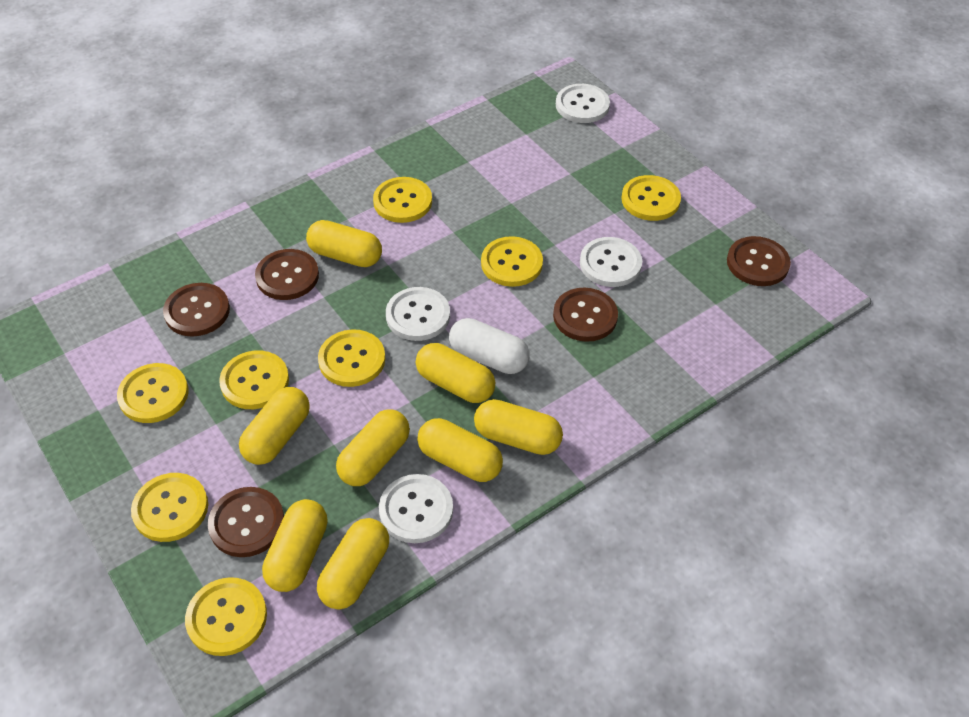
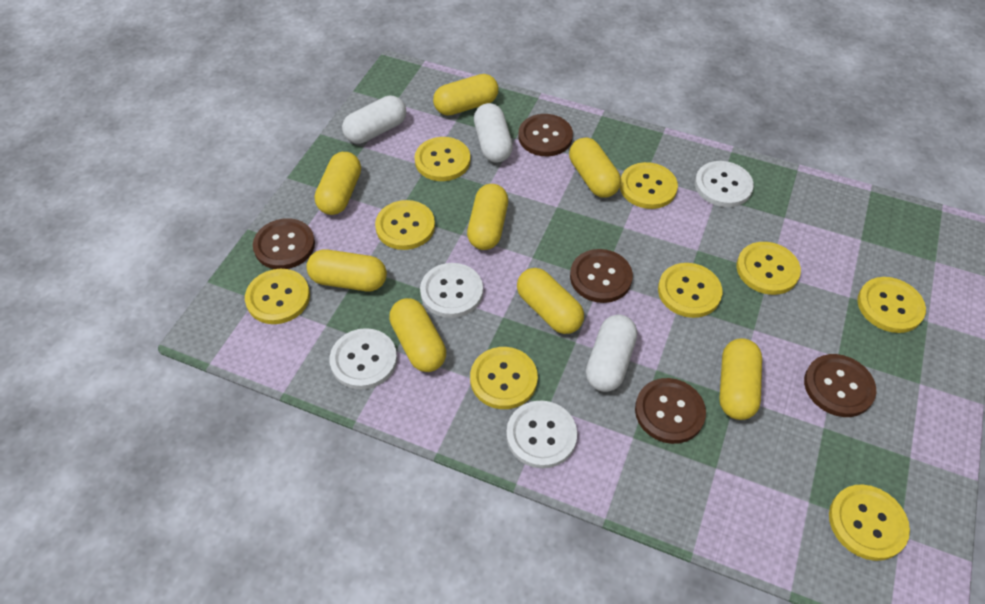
white capsule: [449,318,530,374] = 1 -> [342,96,406,144] [474,103,513,162] [586,315,637,392] = 3
yellow button: [117,363,189,423] [131,473,208,542] [185,577,267,656] [219,350,289,409] [318,329,385,387] [373,177,432,223] [481,236,543,287] [621,175,681,221] = 8 -> [245,269,310,324] [375,200,435,250] [415,137,470,181] [470,347,538,409] [620,162,678,209] [658,263,722,318] [737,242,801,295] [829,484,910,561] [857,277,926,333] = 9

